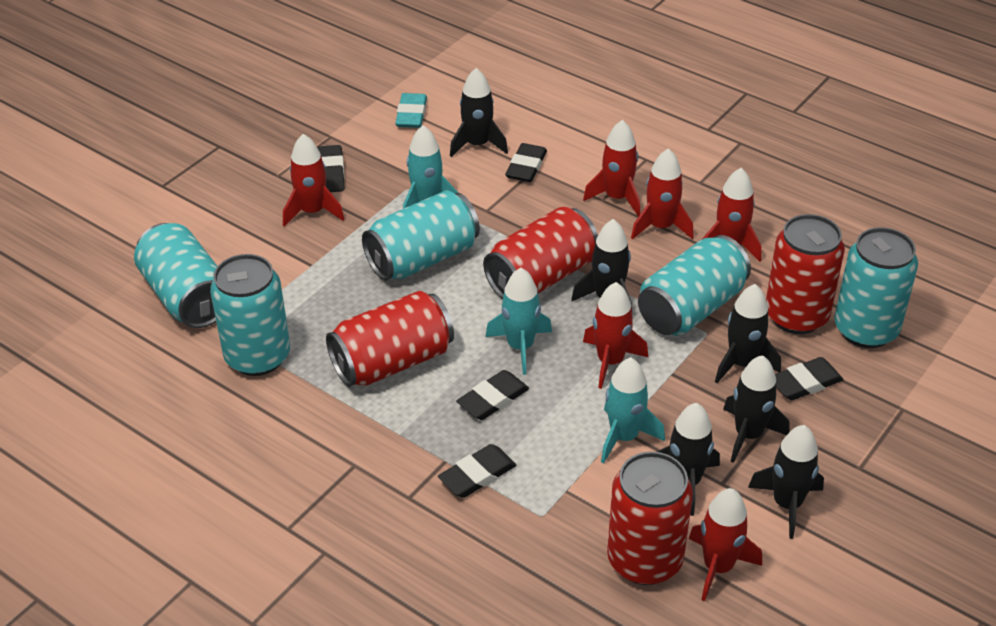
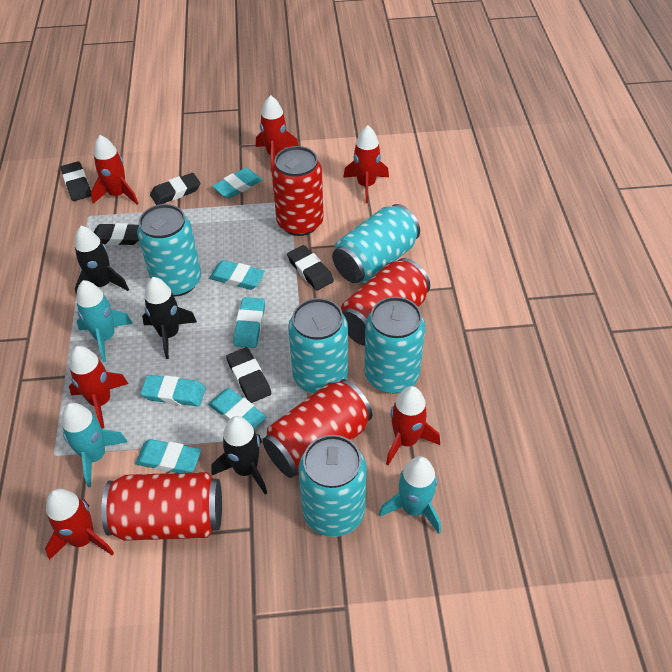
black rocket: [450,68,508,157] [571,219,632,308] [657,403,720,516] [715,284,781,383] [723,355,790,463] [748,425,824,539] = 6 -> [74,226,129,295] [142,277,197,359] [212,416,267,495] = 3
turquoise eraser: [395,93,427,128] = 1 -> [135,439,201,473] [140,375,206,406] [208,388,266,429] [209,260,265,290] [212,168,262,198] [233,297,265,348] = 6

